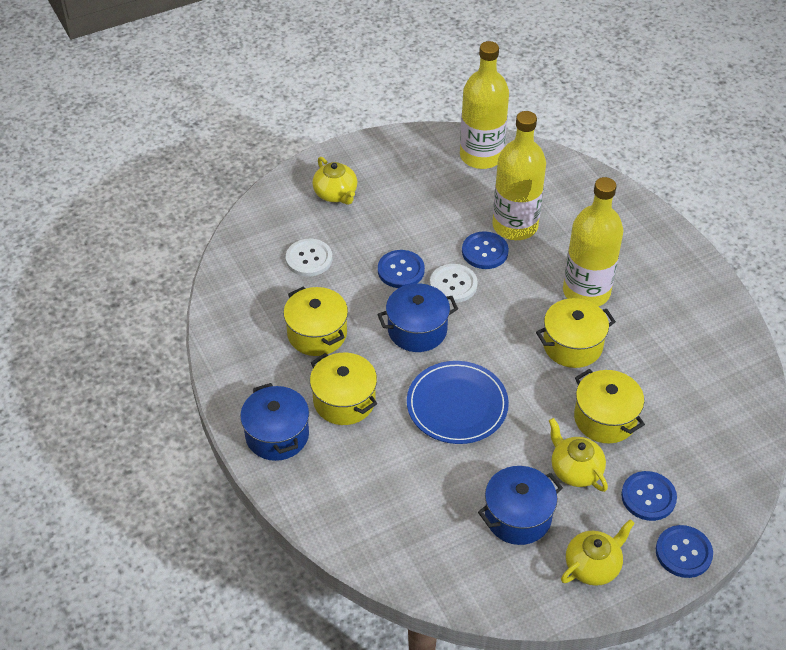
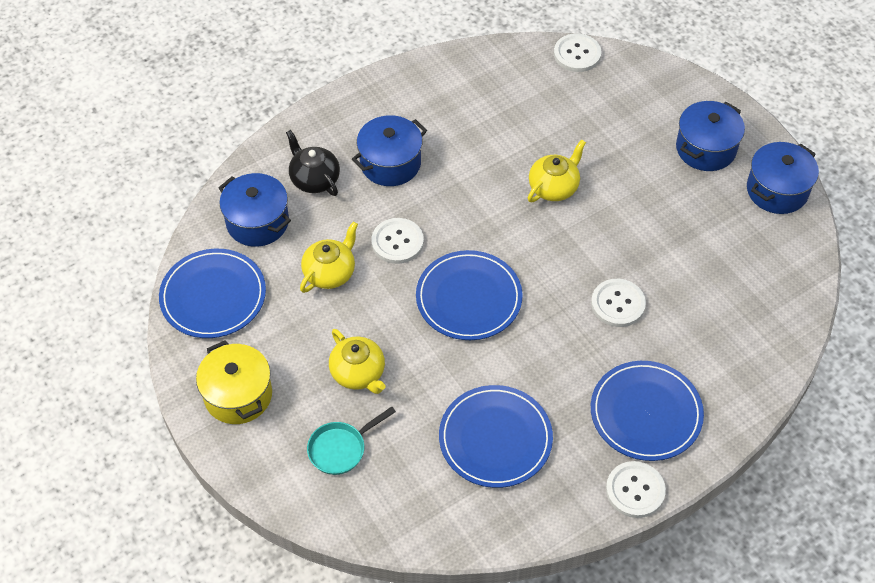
black teapot: none = 0 -> [286,130,340,196] = 1
blue button: [378,250,425,288] [462,231,509,269] [621,471,677,521] [656,525,713,578] = 4 -> none = 0
blue plate: [407,361,509,444] = 1 -> [159,249,266,338] [416,250,522,340] [439,385,553,488] [591,361,704,461] = 4
blue pot: [240,383,309,461] [377,284,458,352] [478,466,563,545] = 3 -> [218,173,291,247] [352,115,427,186] [676,101,745,171] [747,142,819,214] = 4
turquoise pan: none = 0 -> [307,407,396,475] = 1
white button: [286,239,332,277] [430,264,478,303] = 2 -> [371,218,424,264] [554,33,602,72] [591,279,646,327] [606,461,666,518] = 4
yellow bottle: [460,41,509,169] [492,111,546,240] [563,177,623,306] = 3 -> none = 0
yellow pot: [283,287,348,356] [310,353,377,425] [536,298,616,368] [574,369,645,444] = 4 -> [196,340,272,424] = 1

